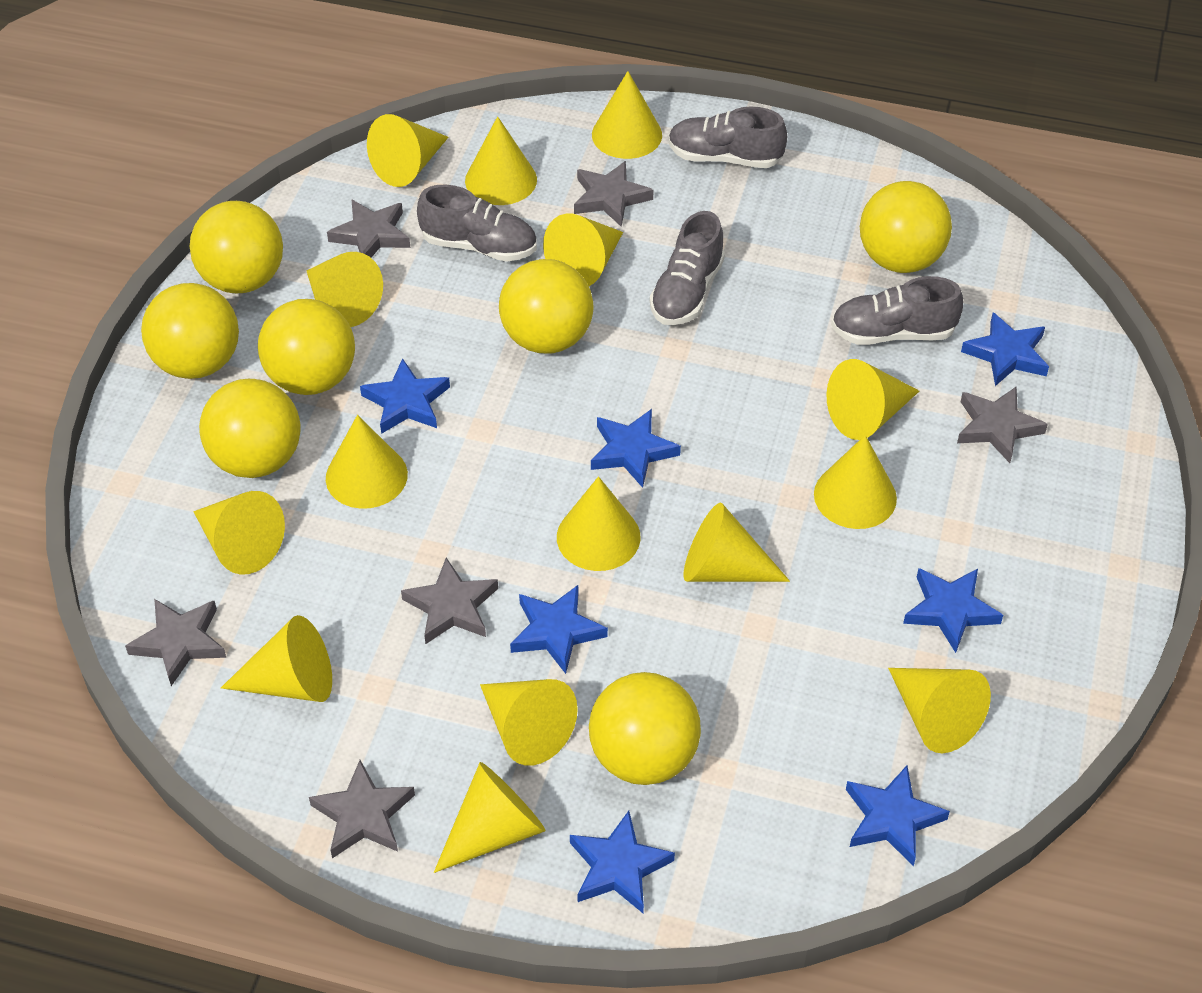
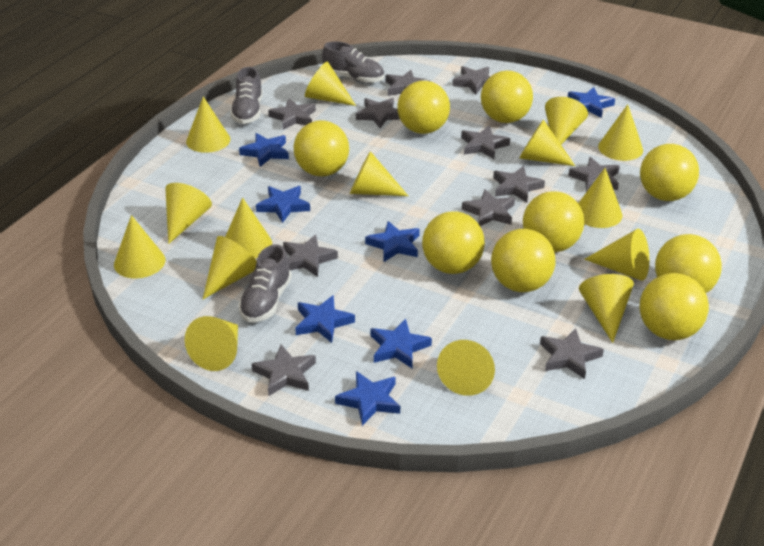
grey shoe: [417,185,537,262] [650,211,725,325] [668,106,787,168] [831,276,963,345] = 4 -> [230,67,263,124] [239,244,292,322] [322,41,384,83] = 3
grey star: [125,599,226,686] [309,760,415,858] [327,199,410,258] [401,557,498,644] [574,161,653,227] [957,387,1048,463] = 6 -> [252,345,316,396] [268,99,316,130] [283,235,338,277] [356,98,400,128] [385,70,430,96] [452,66,491,95] [461,126,510,159] [462,189,515,226] [493,166,545,202] [540,328,604,379] [569,157,620,192] = 11
yellow ball: [141,283,239,379] [190,201,283,293] [199,379,301,478] [258,299,355,395] [499,259,593,353] [589,672,701,785] [860,181,952,273] = 7 -> [293,120,349,176] [397,81,450,134] [422,211,485,274] [481,71,533,123] [491,229,556,292] [523,191,584,252] [639,273,709,340] [640,144,699,201] [655,234,722,293] = 9

